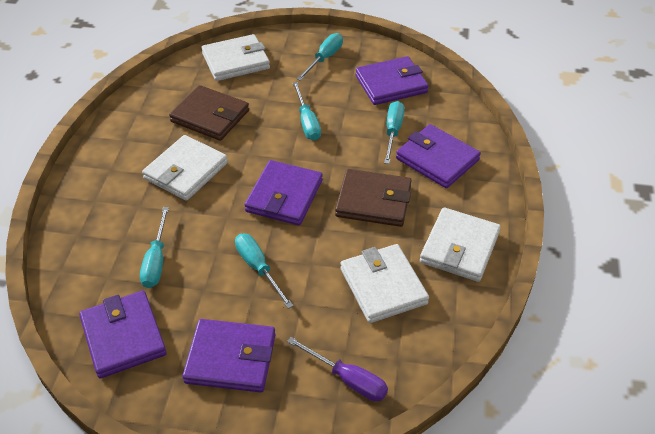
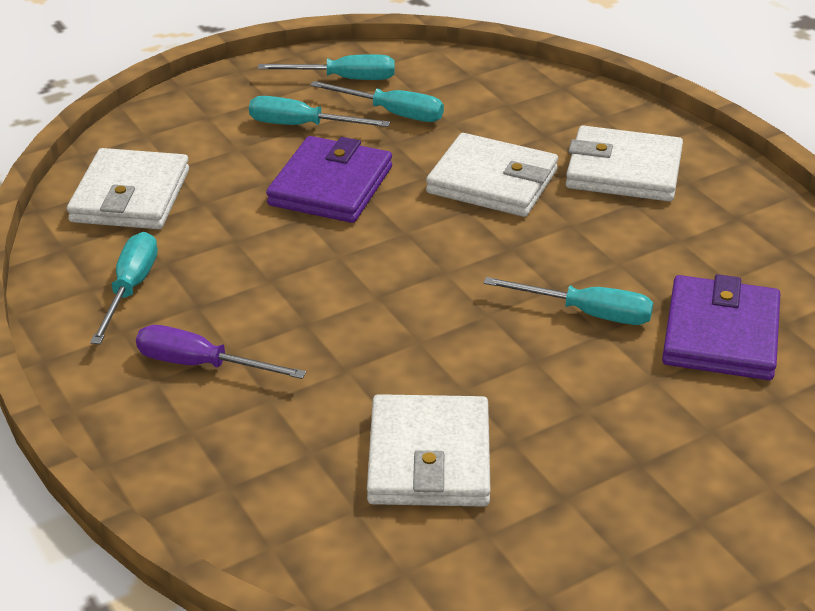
brown wallet: [169,85,249,141] [335,169,412,227] = 2 -> none = 0
purple wallet: [79,291,167,378] [182,319,275,393] [245,160,323,226] [355,56,429,105] [396,124,481,188] = 5 -> [266,136,392,223] [662,274,780,380] = 2

